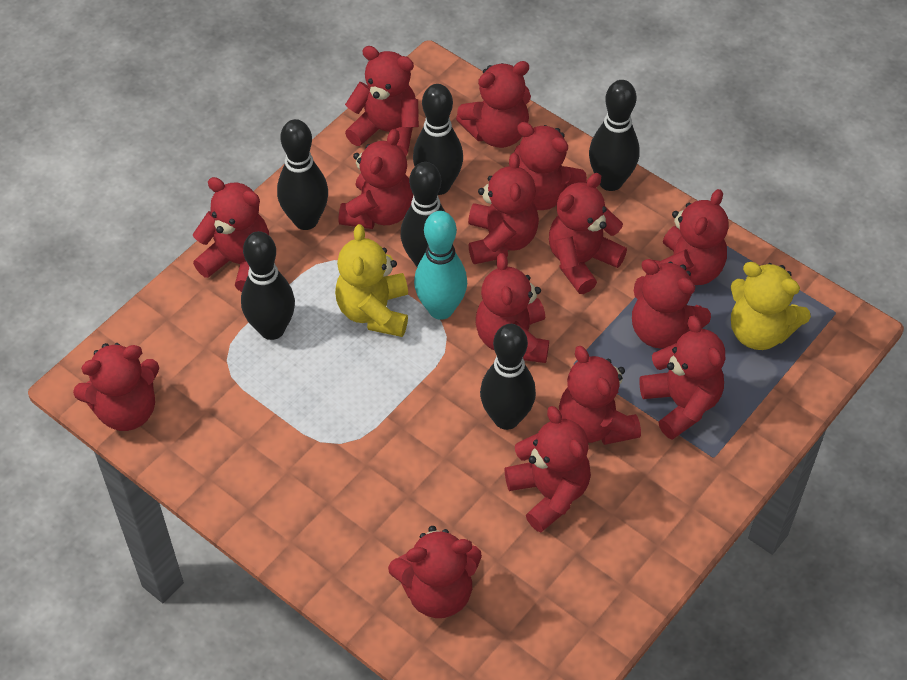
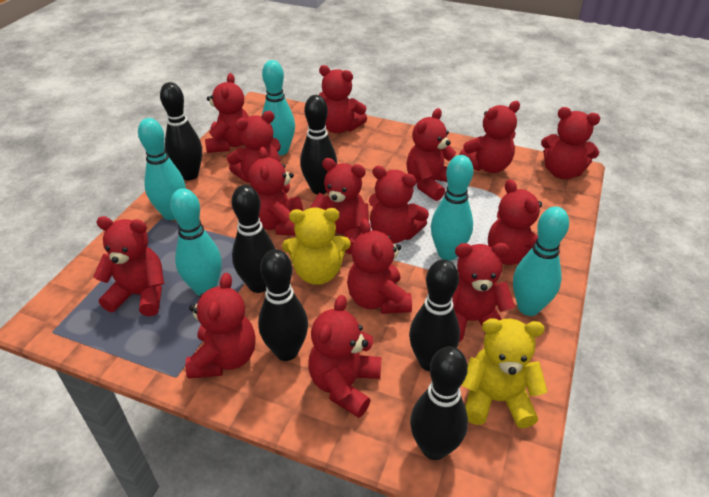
turquoise bowling pin: [414,211,467,320] = 1 -> [138,118,186,220] [170,188,222,296] [261,60,295,155] [431,155,474,261] [513,206,569,316] = 5

